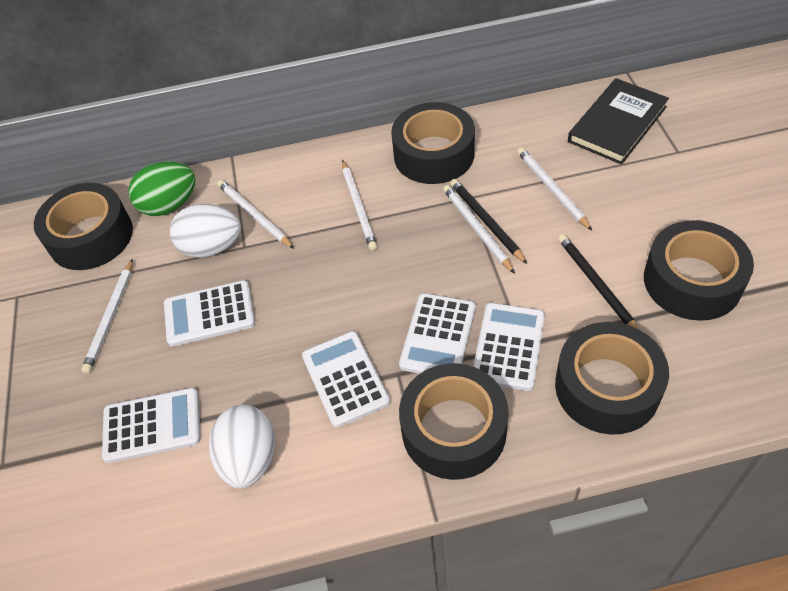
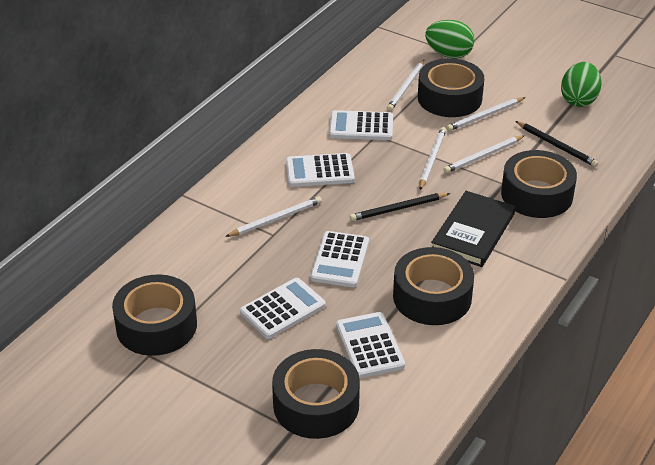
green egg: [128,162,195,216] = 1 -> [425,20,475,59] [561,62,602,107] = 2
white egg: [170,204,241,258] [209,405,275,489] = 2 -> none = 0

